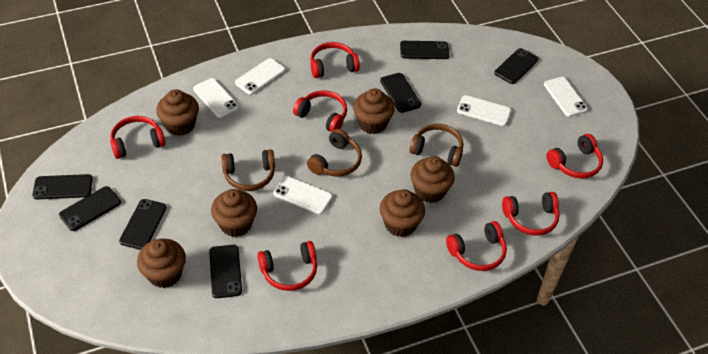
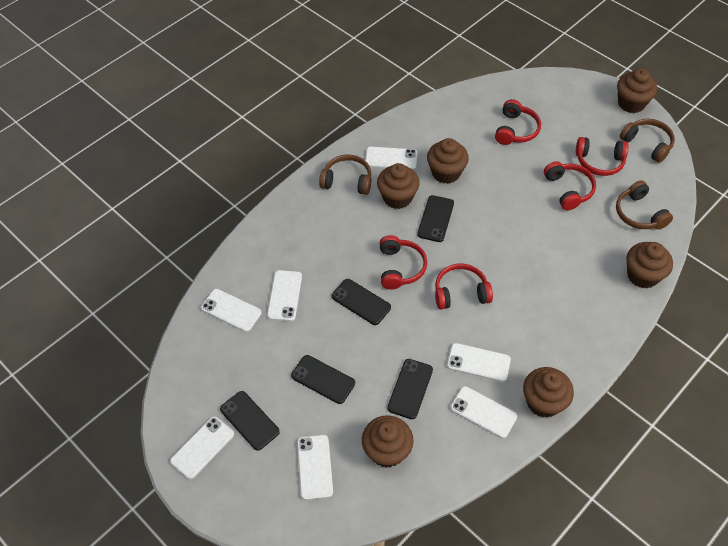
black phone: [33,174,93,200] [59,186,121,231] [119,199,166,250] [209,245,242,298] [380,73,421,113] [400,41,449,59] [494,48,538,84] = 7 -> [220,391,280,451] [291,355,355,404] [332,279,391,325] [387,359,433,419] [417,195,454,242] = 5
red headphones: [110,116,166,159] [258,241,317,291] [293,90,347,132] [310,42,360,78] [446,221,507,271] [502,192,559,235] [546,134,603,179] = 7 -> [380,235,427,289] [435,264,493,310] [495,99,541,145] [544,161,596,210] [576,137,629,176] = 5
white phone: [193,78,239,118] [235,58,285,95] [273,176,333,214] [457,95,511,126] [544,77,588,117] = 5 -> [170,416,234,479] [201,289,262,332] [267,270,302,321] [297,435,333,500] [365,147,418,170] [447,343,511,382] [450,386,517,438] = 7

